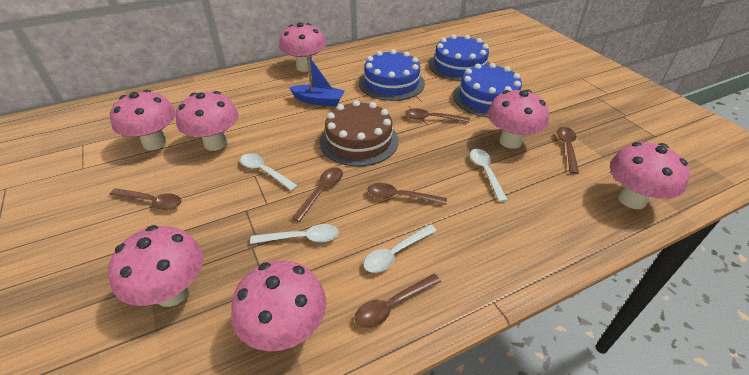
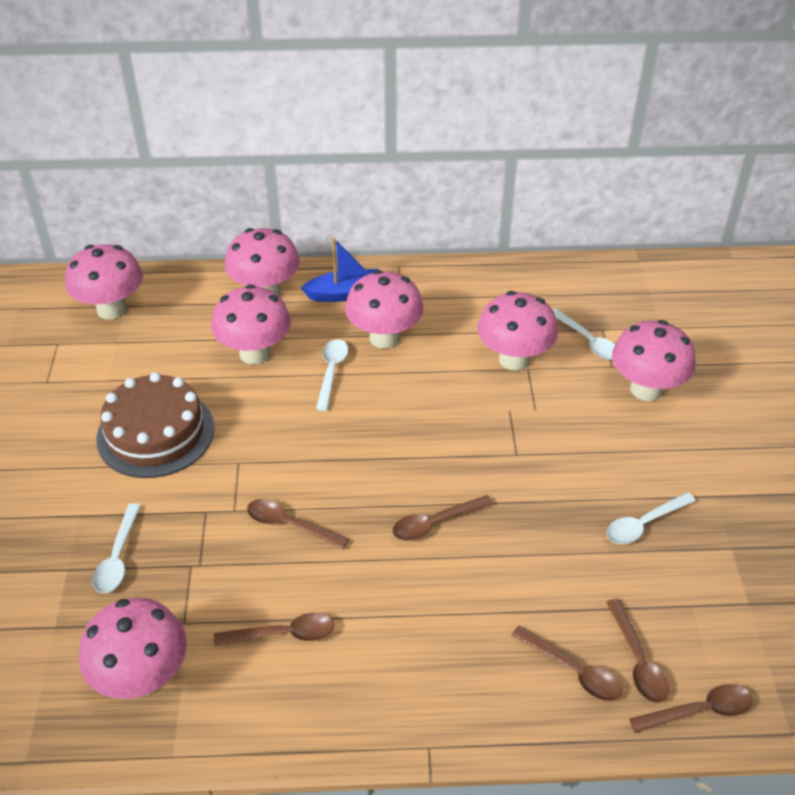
blue cake: [359,49,425,101] [429,34,490,82] [453,63,522,117] = 3 -> none = 0

